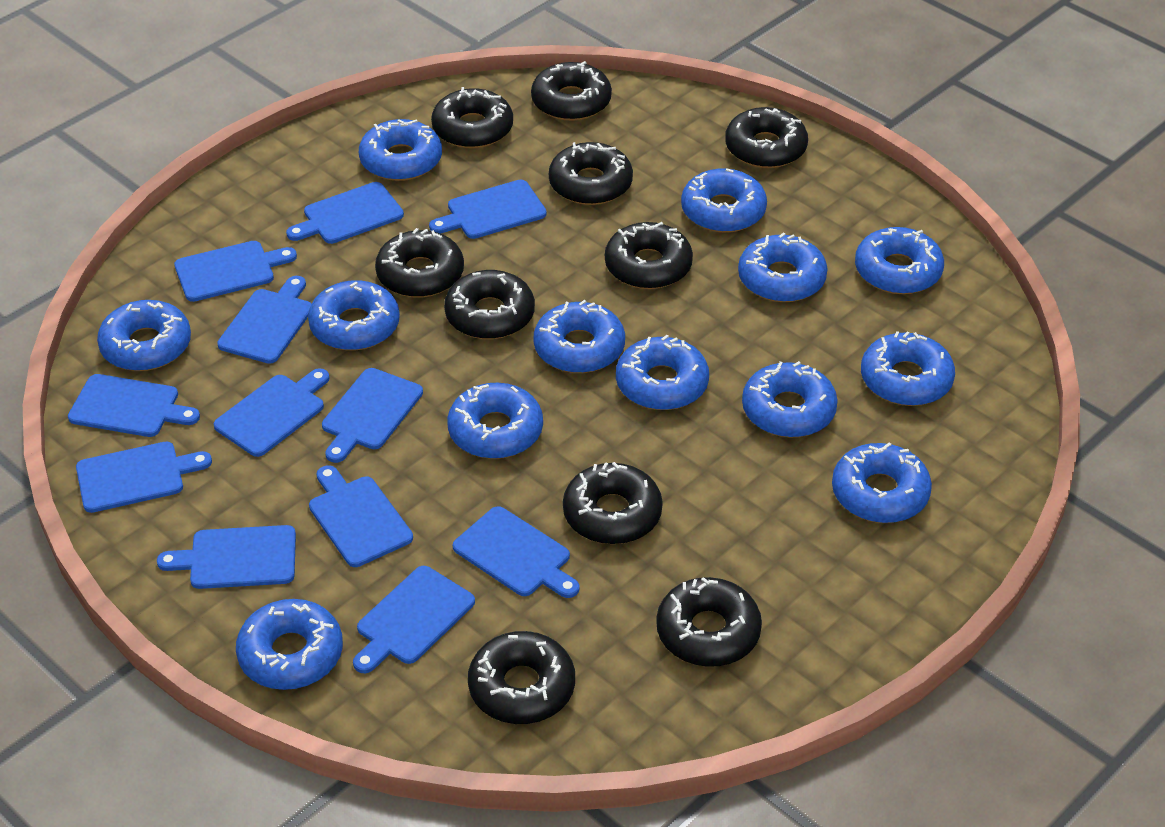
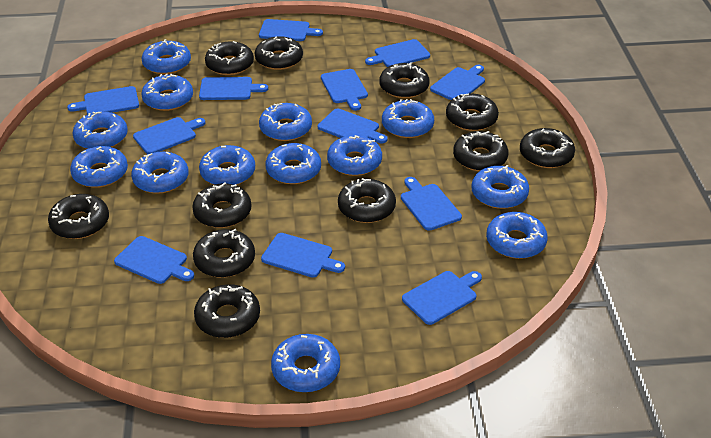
black donut: [375,228,464,298] [431,87,513,148] [444,270,535,339] [468,631,575,724] [531,61,612,121] [549,142,633,205] [563,462,663,544] [605,222,693,289] [656,577,762,667] [725,107,808,168] = 10 -> [48,194,109,239] [192,182,252,228] [193,229,255,278] [194,284,260,338] [205,41,254,75] [255,36,303,70] [338,178,396,223] [379,62,430,98] [446,94,499,131] [453,131,508,171] [520,128,575,168] = 11

